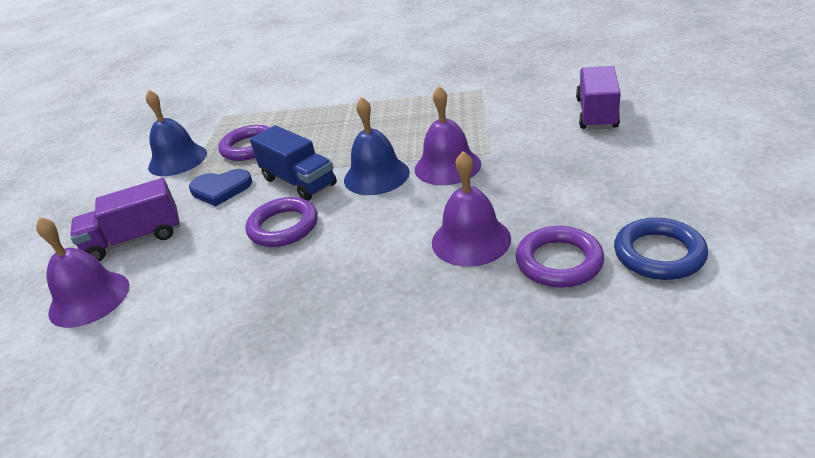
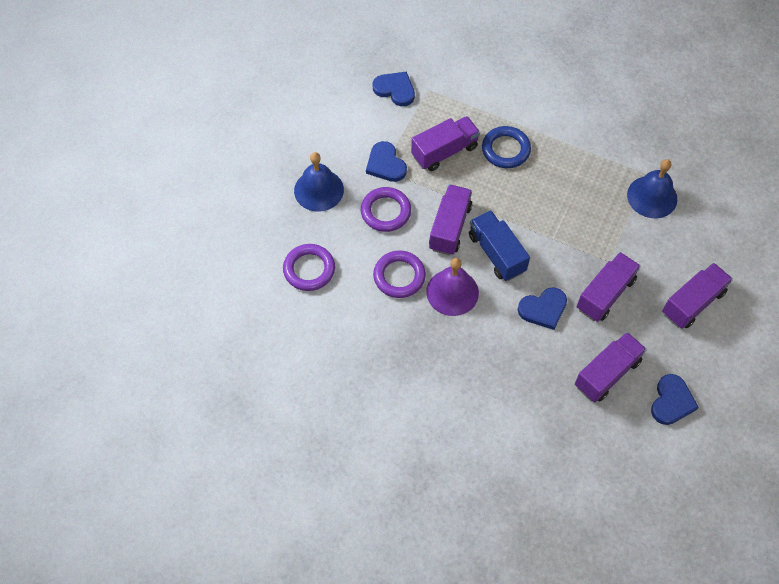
blue heart: [189,169,252,206] = 1 -> [366,141,407,182] [373,71,415,106] [518,287,567,330] [651,374,699,425] = 4
purple bell: [36,217,129,328] [415,86,481,185] [432,151,511,267] = 3 -> [426,258,479,316] = 1
purple truck: [70,178,180,262] [576,66,621,130] = 2 -> [411,116,480,171] [429,184,472,255] [575,332,647,402] [577,252,641,322] [662,263,733,329] = 5

